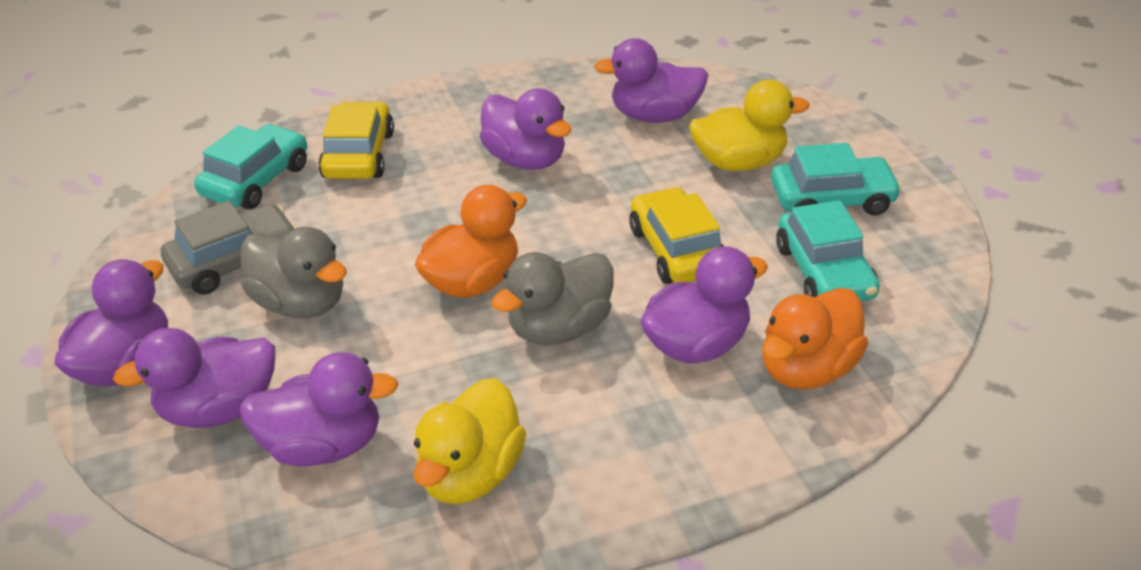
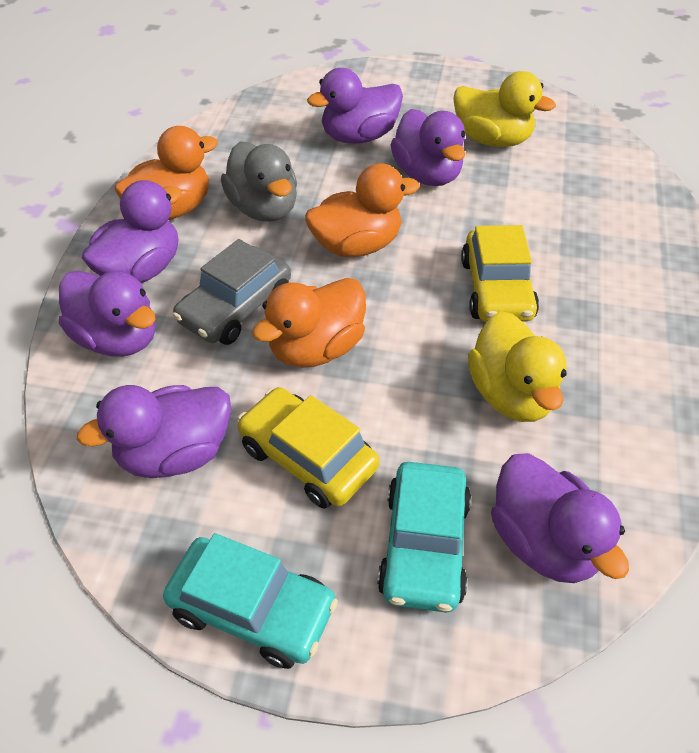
grey duck: [241,227,347,318] [492,252,614,345] = 2 -> [221,142,297,222] = 1
orange duck: [415,185,527,298] [763,288,869,390] = 2 -> [115,126,218,220] [252,278,366,368] [305,163,420,257] = 3
turquoise car: [194,124,307,210] [771,143,902,216] [776,200,880,301] = 3 -> [163,533,338,669] [377,462,471,612] = 2

